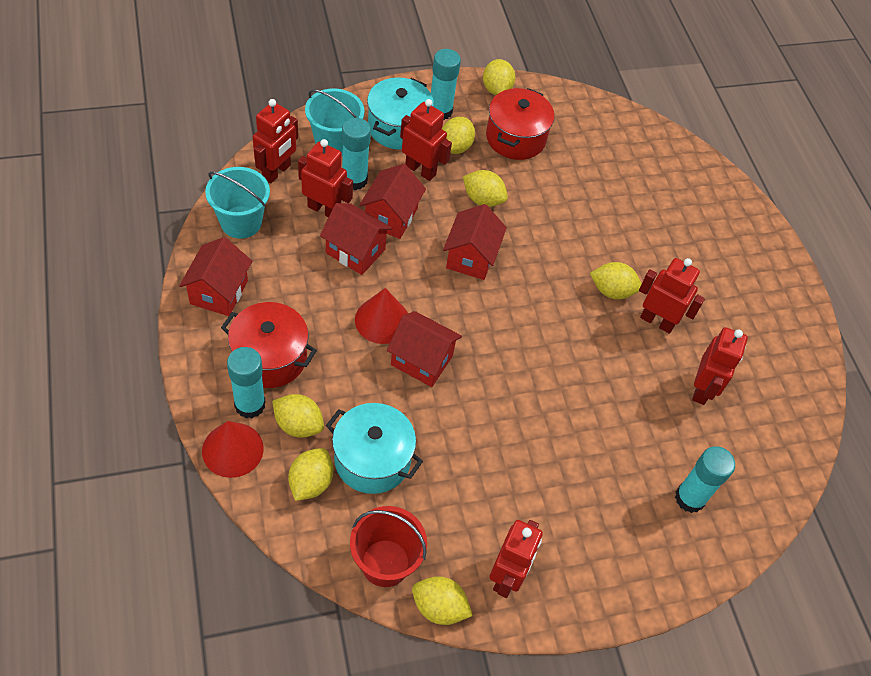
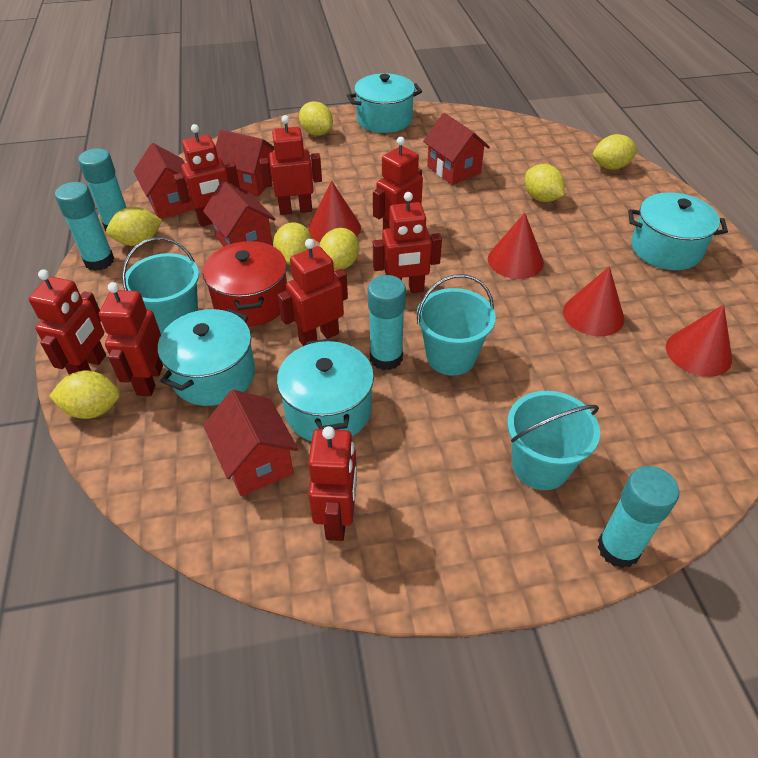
red bucket: [350,506,427,587] = 1 -> none = 0
red cone: [202,421,264,478] [355,288,408,344] = 2 -> [308,181,361,242] [488,213,544,279] [563,266,625,336] [666,305,732,377] = 4
red pot: [221,302,317,388] [486,88,555,160] = 2 -> [203,241,287,327] = 1
red robot: [253,99,298,183] [298,139,353,218] [400,99,452,181] [489,520,543,598] [639,258,705,334] [692,327,748,405] = 6 -> [28,269,106,374] [99,282,163,396] [174,124,240,227] [259,115,322,215] [277,239,348,346] [308,426,357,541] [373,137,423,230] [373,192,442,293] = 8
turquoise bucket: [205,167,270,239] [305,88,365,155] = 2 -> [122,237,199,334] [417,274,496,375] [507,391,600,490] = 3
turquoise pot: [326,403,423,494] [367,77,434,150] = 2 -> [158,308,255,406] [277,339,374,441] [347,73,422,133] [628,192,728,270] = 4

